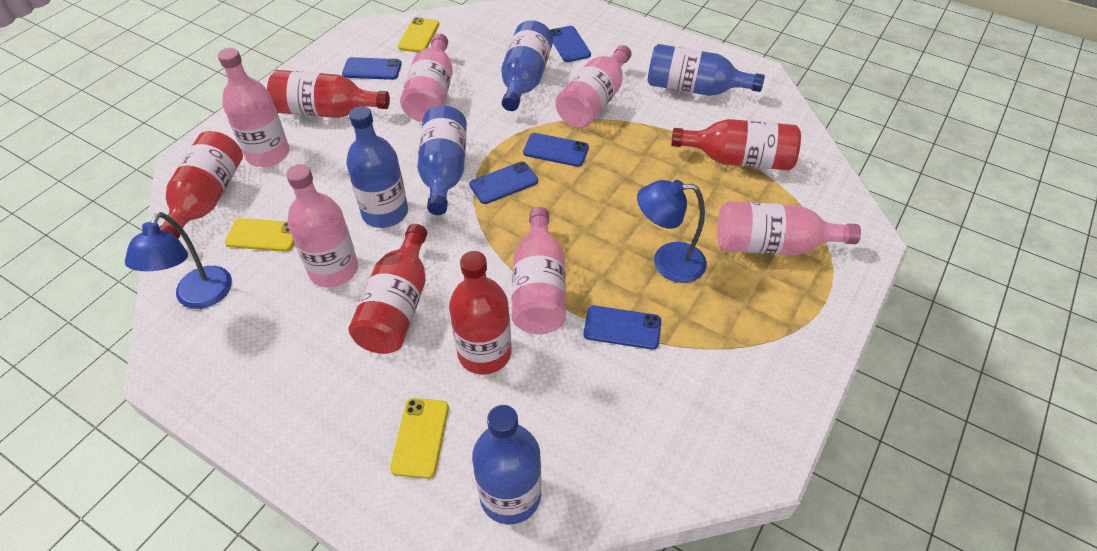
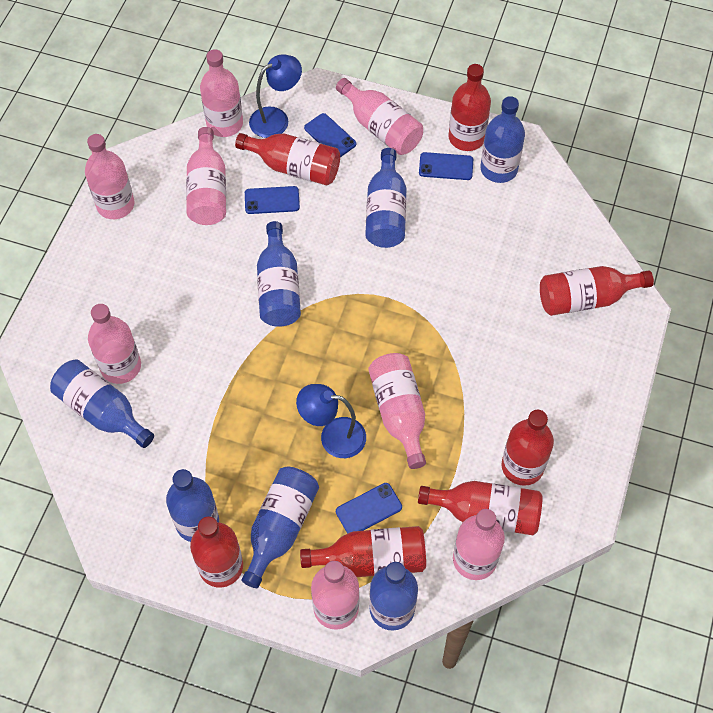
blue bottle: [346,106,408,228] [417,106,467,215] [472,405,542,524] [501,20,553,111] [648,44,765,96] = 5 -> [50,359,154,448] [166,469,219,542] [241,466,319,588] [257,221,301,327] [365,148,407,248] [369,562,418,631] [480,96,525,183] = 7
blue phone: [342,57,402,80] [469,161,538,204] [523,133,589,167] [550,26,591,62] [583,305,661,350] = 5 -> [245,186,300,214] [304,113,356,157] [336,483,402,534] [419,152,473,180] = 4
pink bottle: [218,48,289,167] [286,164,358,287] [400,33,453,122] [512,207,566,334] [555,45,631,128] [717,201,861,255] = 6 -> [85,134,135,219] [88,304,141,384] [186,127,226,225] [200,49,243,137] [311,561,359,630] [336,78,423,155] [368,353,426,469] [453,509,505,580] = 8
red bottle: [159,131,243,239] [267,70,390,118] [349,224,427,354] [449,251,512,374] [671,119,801,171] = 5 -> [190,517,243,588] [235,133,340,186] [300,526,426,577] [418,481,543,535] [448,64,491,151] [502,410,554,486] [540,266,654,316] = 7
yellow phone: [225,218,294,252] [390,398,449,479] [398,17,439,52] = 3 -> none = 0

